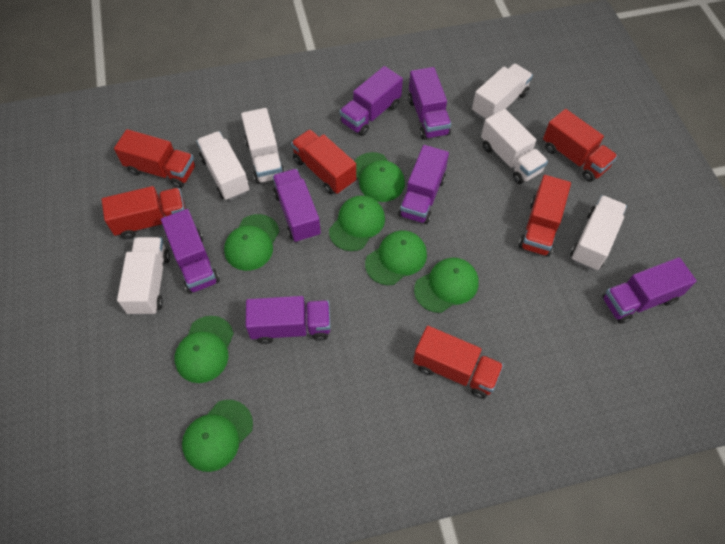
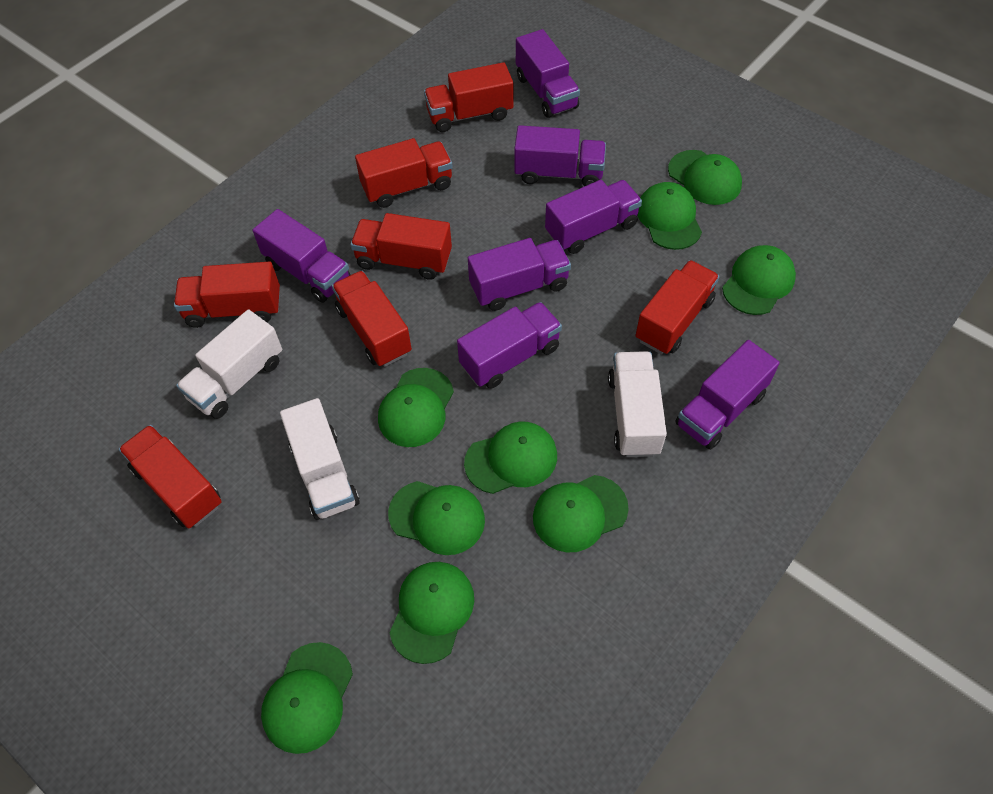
green cap: [175,316,234,383] [182,400,253,472] [224,214,280,271] [329,195,385,251] [354,152,405,202] [365,230,427,285] [414,258,478,313] = 7 -> [261,642,353,754] [378,368,454,447] [388,481,485,555] [389,562,474,664] [464,421,557,494] [533,475,629,552] [637,182,702,250] [668,150,742,205] [722,245,796,315] = 9
red truck: [102,186,185,239] [114,129,195,188] [291,130,356,194] [413,326,504,399] [519,175,571,257] [543,109,618,182] = 6 -> [119,425,222,529] [174,262,280,328] [332,271,412,367] [350,213,452,280] [355,138,453,208] [424,62,513,132] [636,260,720,355] = 7
white truck: [117,237,170,316] [196,131,249,201] [241,108,285,184] [472,64,533,121] [481,109,548,184] [570,195,627,270] = 6 -> [176,309,282,419] [280,398,360,520] [608,351,667,457] = 3

